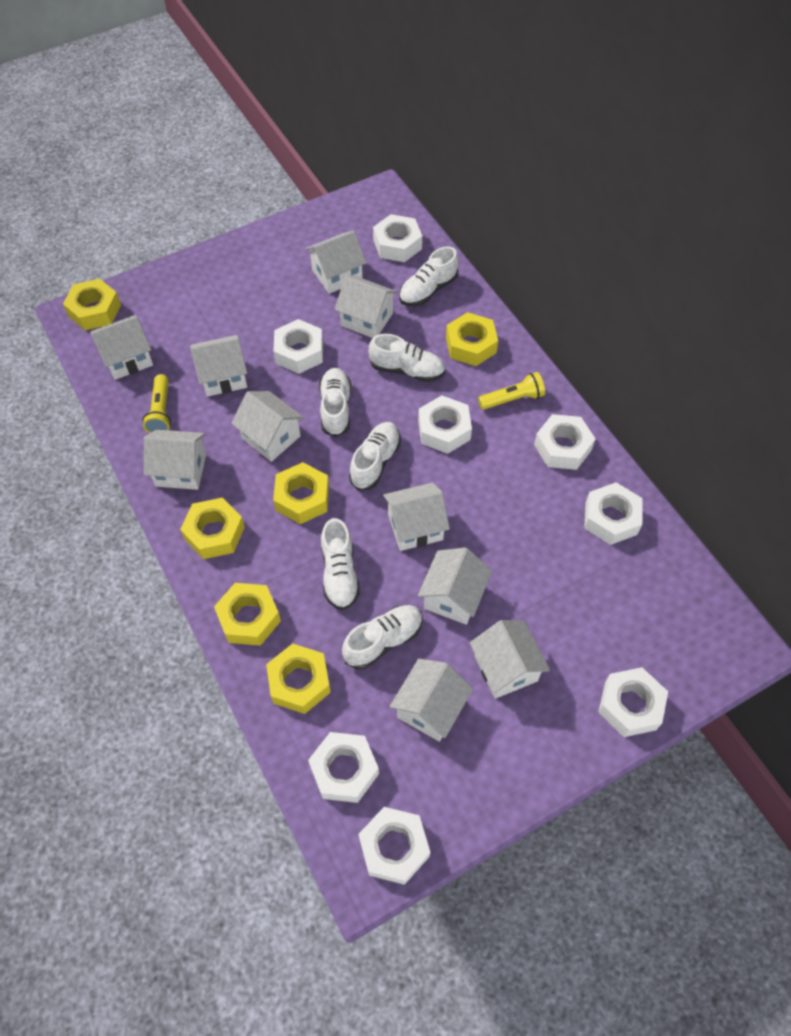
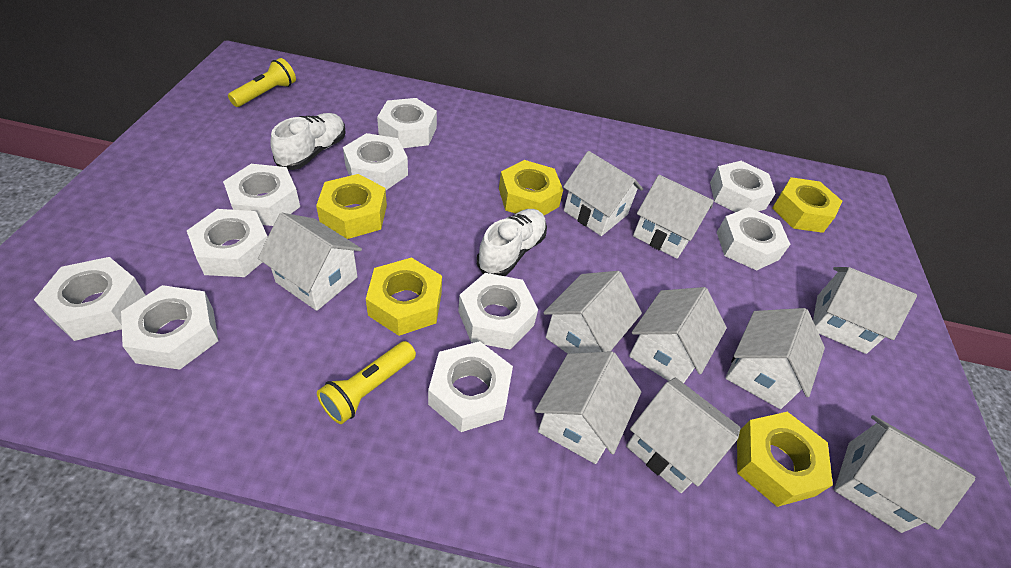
white nut: [273,319,323,374] [308,732,379,803] [359,807,430,885] [373,214,422,262] [418,395,472,454] [534,414,595,470] [584,482,642,545] [598,667,668,737] = 8 -> [34,257,146,341] [121,285,218,370] [187,209,268,277] [223,164,300,226] [343,133,408,190] [377,98,437,148] [428,341,513,432] [458,273,538,350] [710,161,776,212] [717,207,791,271] = 10
white shoe: [319,368,351,437] [321,518,360,610] [342,605,423,669] [349,422,401,490] [369,334,445,382] [399,246,459,306] = 6 -> [270,113,346,170] [477,209,547,276] = 2
yellow nut: [63,279,121,330] [180,497,245,559] [214,583,281,646] [266,643,331,714] [273,462,329,524] [446,312,498,366] = 6 -> [316,174,387,239] [366,257,442,336] [499,160,563,215] [737,412,833,507] [772,177,842,233] = 5

